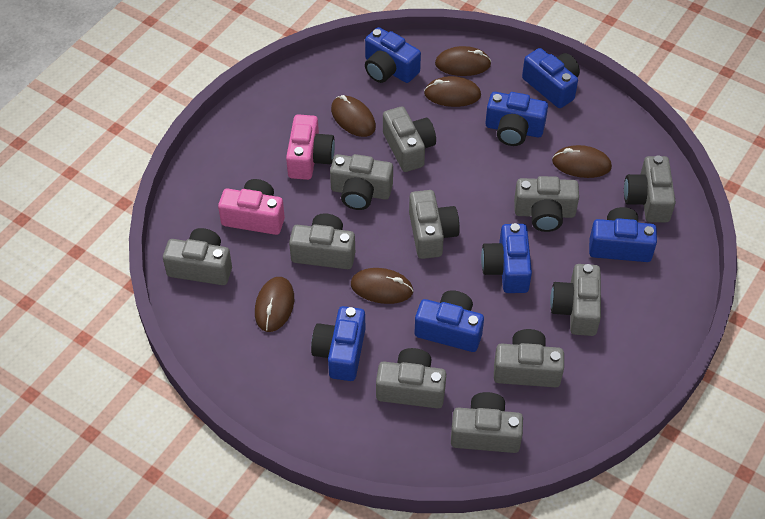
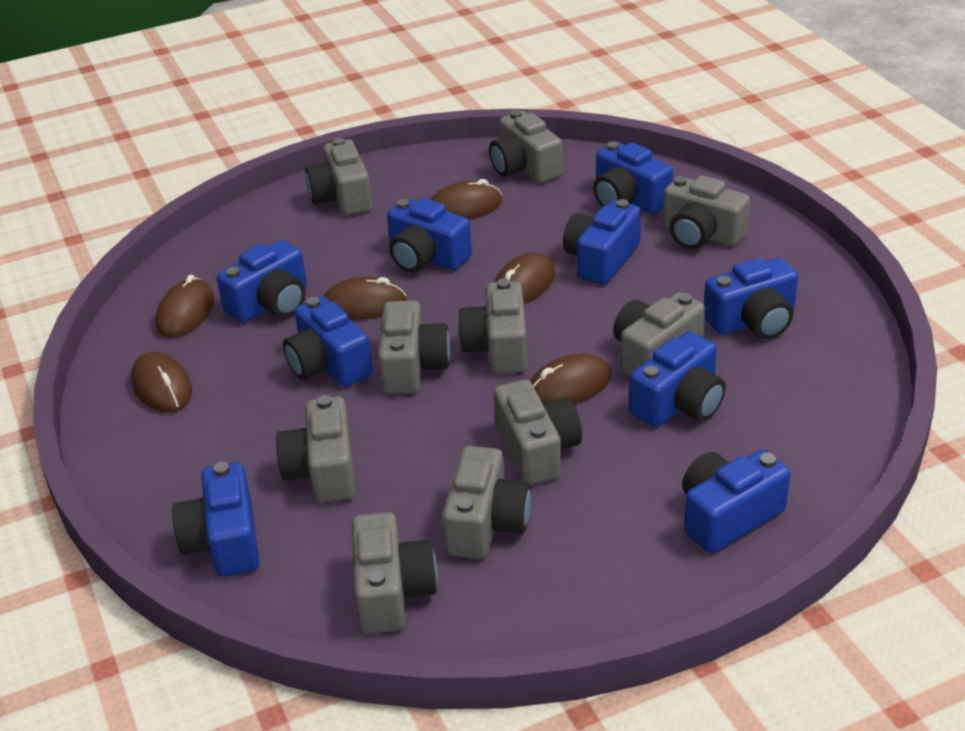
blue camera: [311,306,365,381] [365,27,421,83] [415,290,484,352] [481,223,532,293] [486,92,548,146] [522,48,580,108] [589,207,657,262] = 7 -> [172,462,259,577] [217,240,307,323] [283,296,373,387] [387,198,472,273] [563,199,641,284] [593,141,673,214] [629,331,726,427] [682,450,790,553] [704,258,798,339] = 9
grey camera: [163,228,232,285] [289,213,355,269] [330,154,393,210] [376,348,446,408] [383,106,436,172] [409,190,460,259] [451,392,523,453] [494,329,564,387] [514,176,579,232] [550,264,601,336] [624,155,676,223] = 11 -> [276,395,356,503] [305,138,372,216] [352,512,438,634] [378,300,451,394] [442,446,531,559] [458,279,528,374] [489,110,563,183] [494,380,582,485] [613,292,705,375] [663,175,750,249] = 10
pink camera: [218,179,285,235] [286,114,335,180] = 2 -> none = 0

